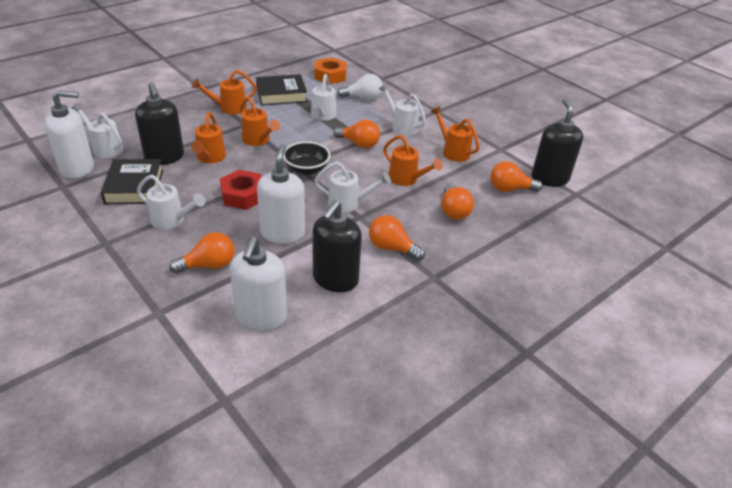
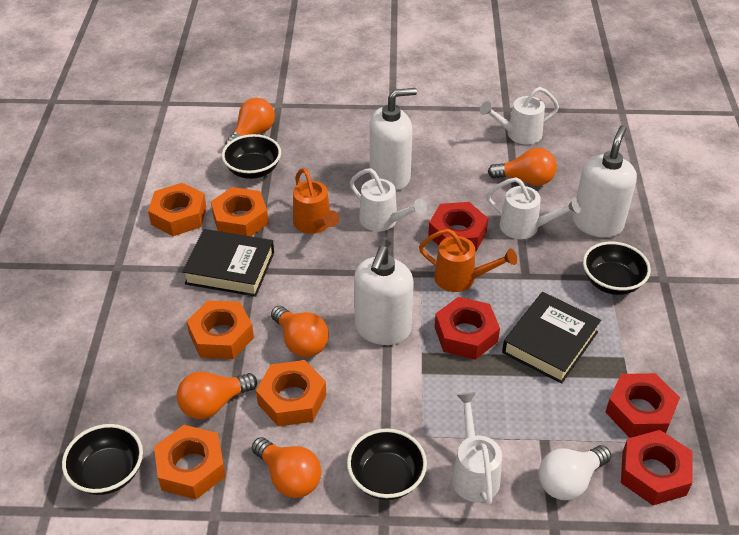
black bowl: [283,141,331,175] = 1 -> [62,424,143,495] [222,134,281,179] [347,428,427,500] [583,242,651,295] = 4
black soap dispenser: [135,83,184,165] [313,200,362,292] [531,98,583,187] = 3 -> none = 0
orange nut: [314,57,347,84] = 1 -> [148,183,207,236] [154,425,226,499] [187,300,254,359] [211,187,269,236] [256,360,326,427] = 5
orange watering can: [192,70,257,114] [192,112,226,163] [240,97,280,146] [383,135,443,186] [431,106,480,162] = 5 -> [293,168,339,234] [419,229,517,292] = 2
red nut: [220,170,262,210] = 1 -> [428,202,488,251] [435,297,500,360] [606,373,680,437] [621,430,692,505] = 4
white watering can: [71,103,123,158] [137,175,205,229] [311,74,336,121] [314,161,391,213] [379,84,426,136] = 5 -> [350,168,427,232] [452,392,502,505] [480,87,559,144] [486,178,581,239] = 4

